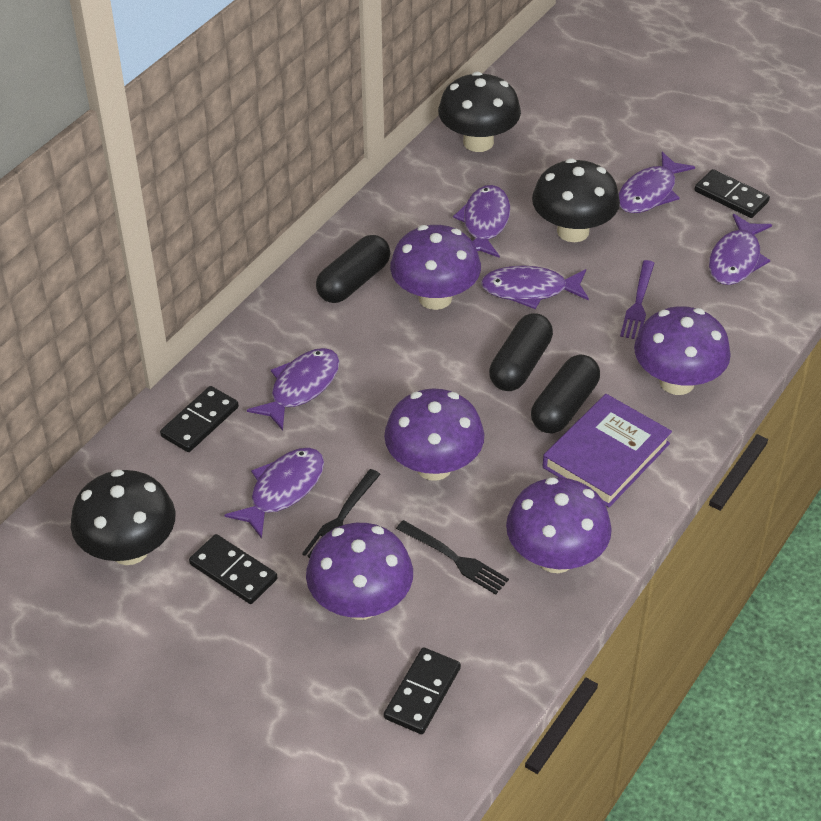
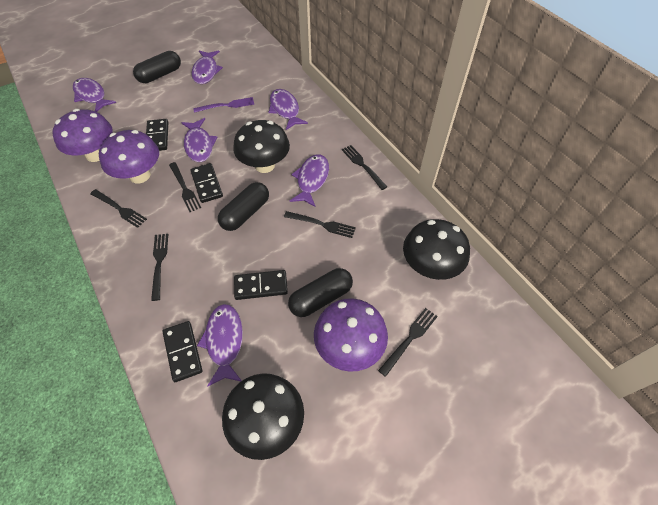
black fork: [302,469,381,558] [396,520,509,595] = 2 -> [90,189,147,228] [151,234,168,301] [169,162,201,212] [284,211,356,238] [342,145,387,190] [378,308,438,377] = 6
purple book: [543,394,672,507] = 1 -> none = 0
purple mushroom: [306,523,413,620] [384,389,484,481] [390,225,481,310] [506,477,612,573] [634,306,731,395] = 5 -> [52,109,113,162] [99,130,159,184] [314,298,388,372] = 3

